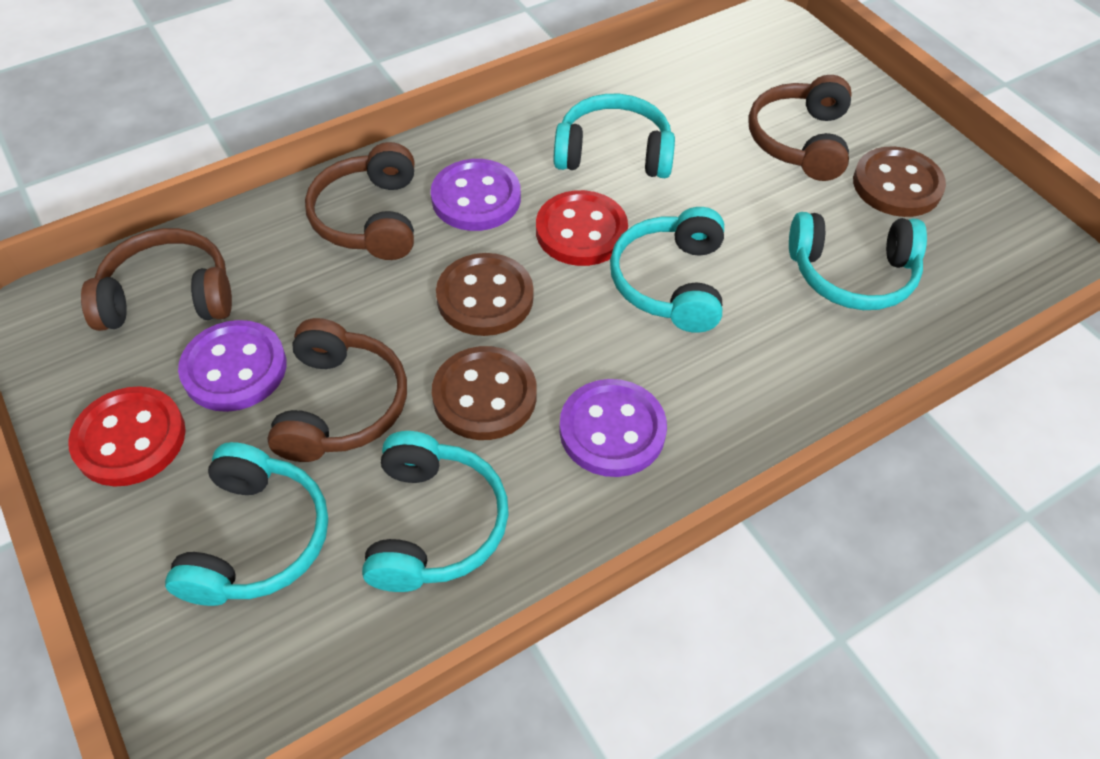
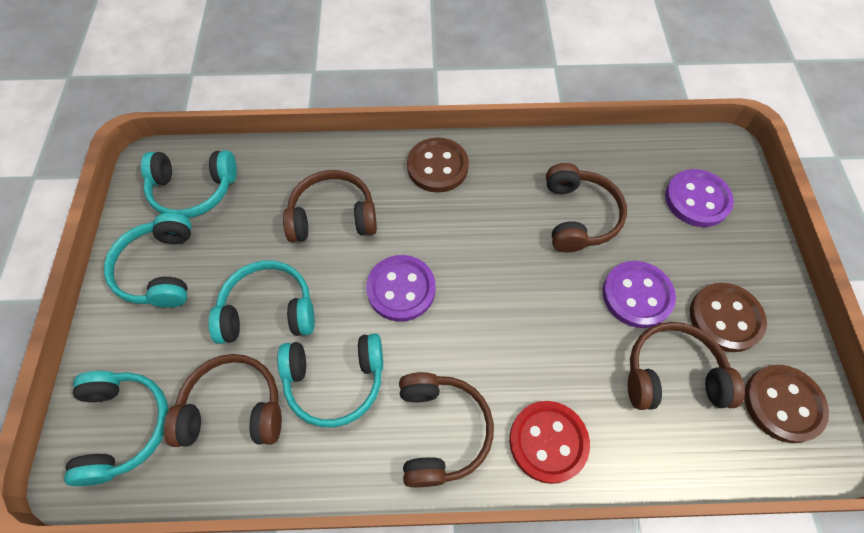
brown headphones: [81,228,232,331] [267,318,407,462] [305,142,414,260] [748,75,852,181] = 4 -> [164,354,282,447] [283,170,377,243] [399,372,494,487] [546,163,627,252] [628,322,745,410] = 5
red button: [68,386,186,486] [536,190,628,266] = 2 -> [509,401,590,484] = 1

